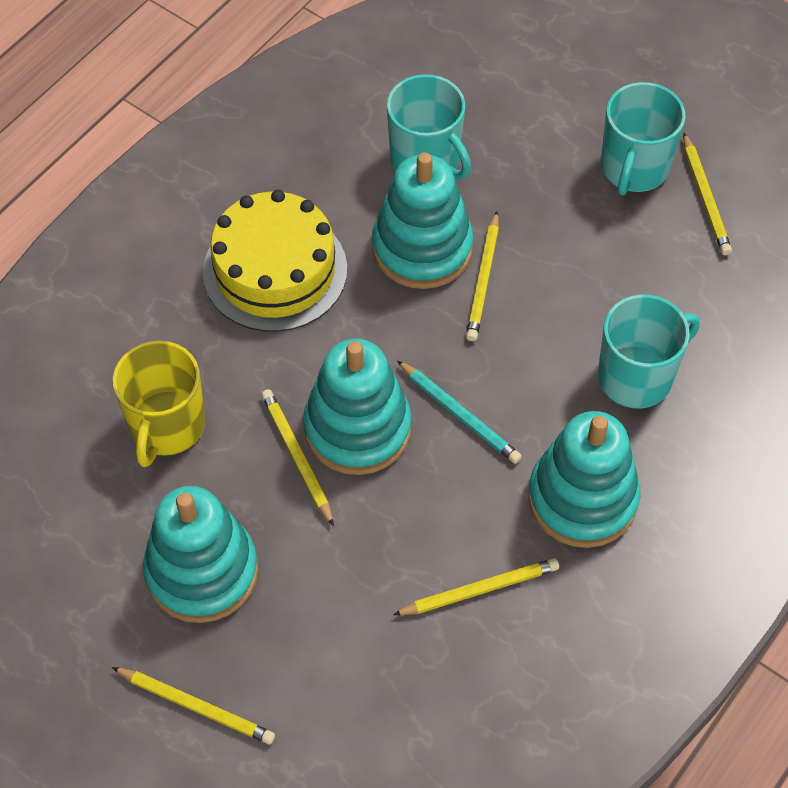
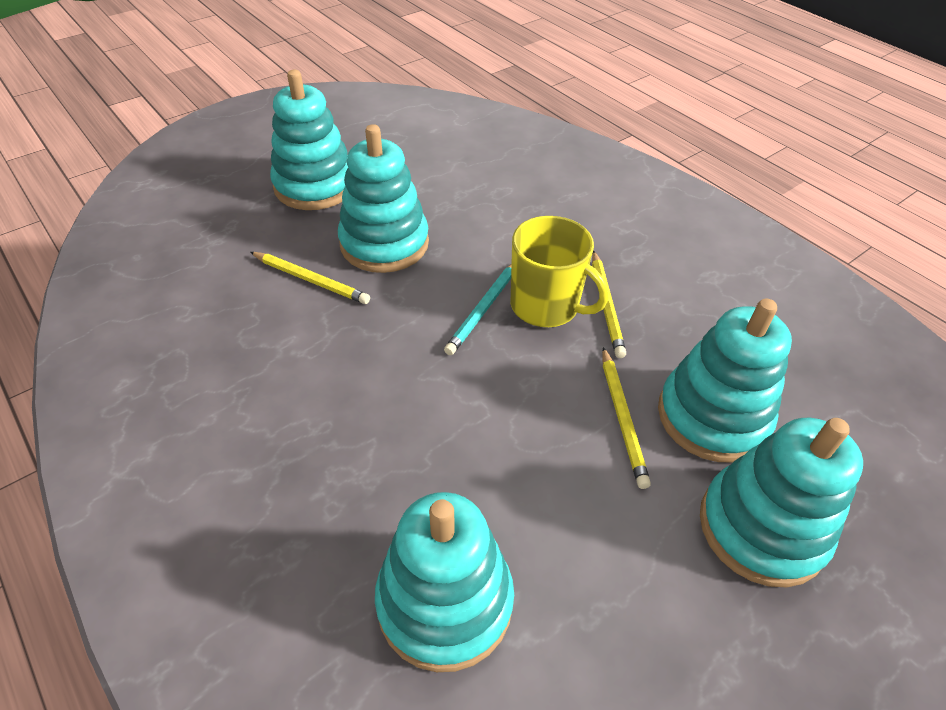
turquoise mug: [387,74,471,180] [598,295,700,409] [601,82,686,195] = 3 -> none = 0
turquoise stacking toy: [143,486,258,623] [303,339,411,475] [372,152,473,289] [528,411,641,548] = 4 -> [270,70,348,210] [338,124,429,273] [375,492,514,672] [658,299,792,463] [700,418,863,587] = 5
yellow cake: [203,190,347,332] = 1 -> none = 0
yellow pencil: [112,667,275,745] [261,389,334,526] [393,558,559,615] [466,211,499,341] [683,133,732,255] = 5 -> [250,252,370,304] [592,250,626,358] [602,347,651,489] = 3

